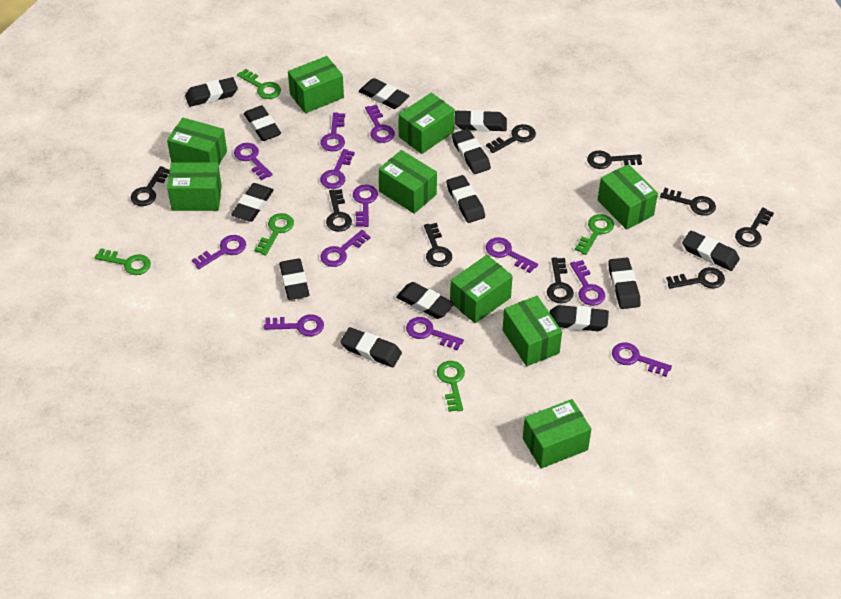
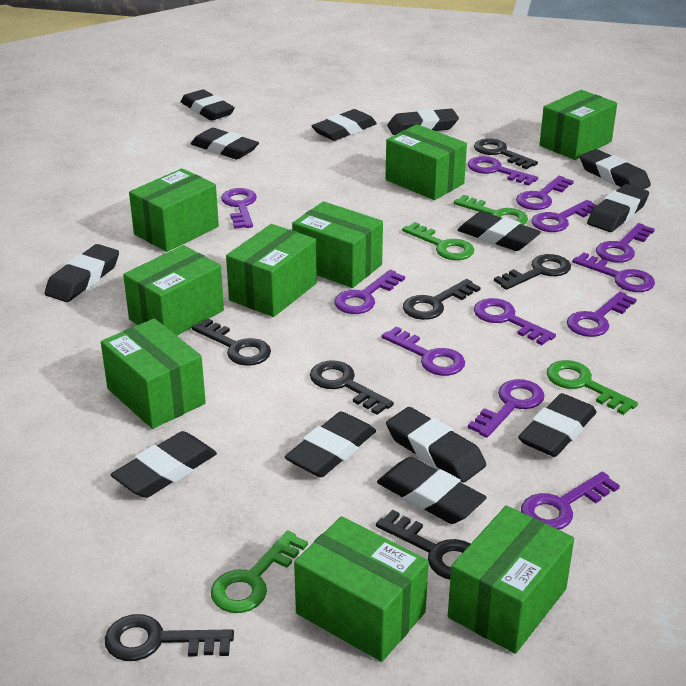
black key: [131,166,170,206] [326,189,352,232] [424,223,452,267] [486,124,536,153] [547,257,574,303] [587,150,642,169] [660,188,716,216] [666,267,725,288] [735,207,774,247] = 9 -> [105,614,234,661] [192,318,271,366] [310,361,394,415] [376,510,470,579] [403,279,481,320] [474,138,538,169] [494,254,571,290] = 7
green key: [94,248,151,275] [237,69,281,99] [254,213,294,256] [437,361,465,412] [575,214,614,255] = 5 -> [211,531,308,613] [402,222,474,260] [453,195,528,225] [546,360,638,415] = 4

